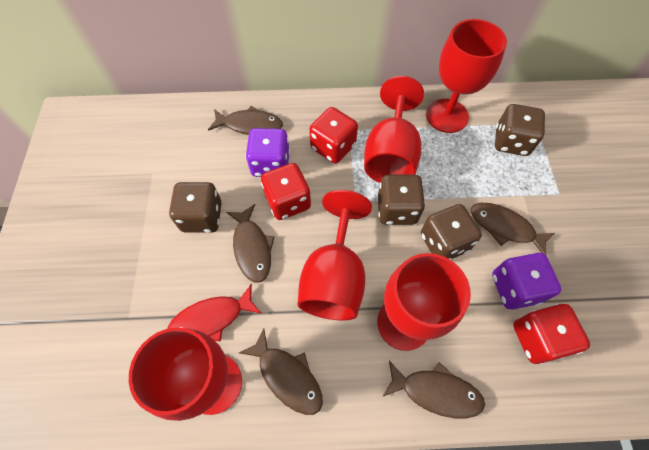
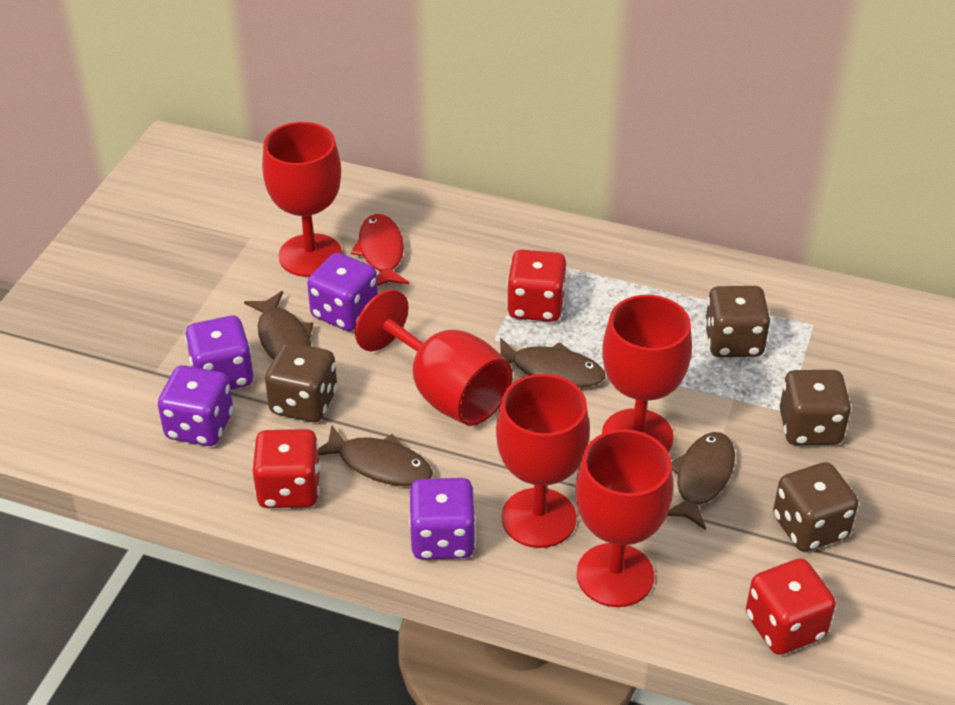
brown fish: [208,106,283,135] [226,204,275,282] [239,328,323,415] [382,361,485,418] [471,203,555,256] = 5 -> [244,291,313,360] [318,425,433,486] [500,338,605,388] [667,432,735,530] = 4
purple dice: [245,128,290,177] [492,253,561,310] = 2 -> [158,365,233,446] [185,316,253,390] [307,253,378,331] [409,478,476,560] = 4

